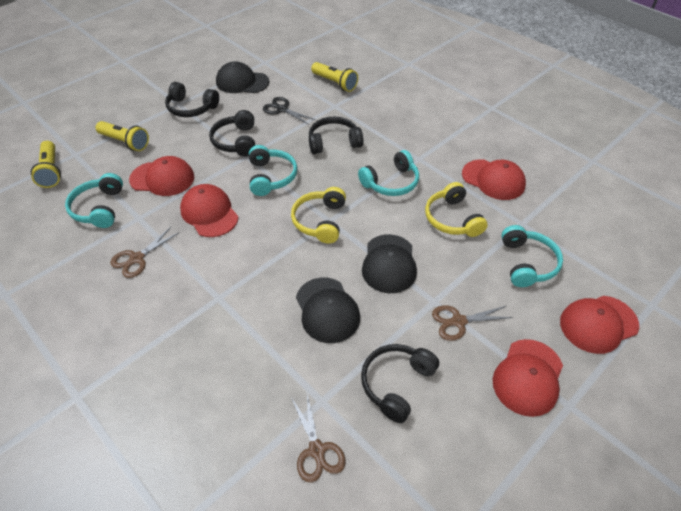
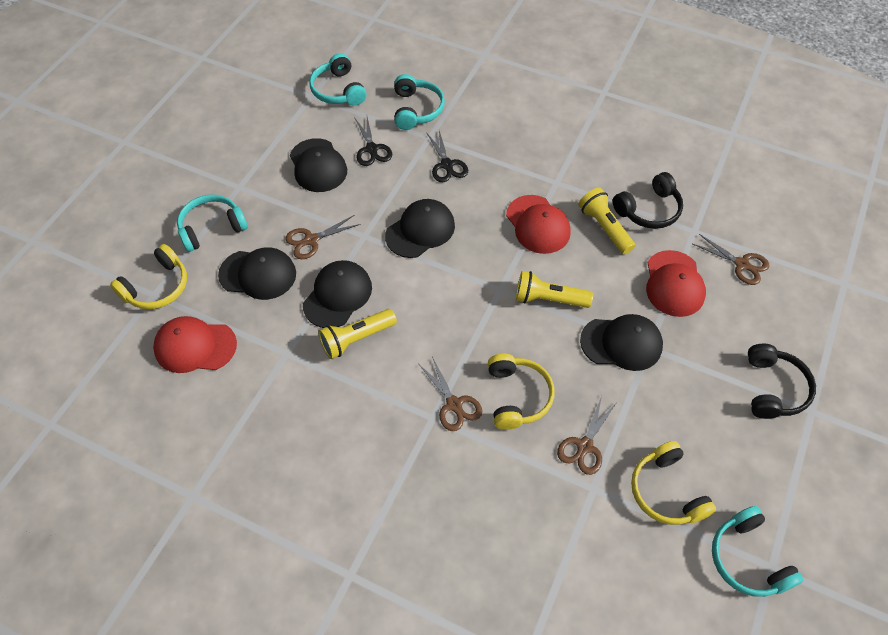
black cap: [216,61,269,93] [296,278,360,343] [362,234,417,293] = 3 -> [218,247,296,300] [290,138,347,192] [303,260,372,328] [385,199,455,258] [580,314,663,371] = 5
black headphones: [165,82,219,117] [209,110,255,157] [309,117,363,154] [361,344,439,423] = 4 -> [613,172,683,229] [748,344,816,419] = 2
black scissors: [263,97,316,125] = 1 -> [354,117,392,166] [426,131,468,182] = 2
brown scissors: [110,227,180,278] [291,394,346,483] [432,305,513,341] = 3 -> [285,215,361,259] [420,357,482,431] [557,396,616,475] [693,234,769,285] = 4
red cap: [129,156,194,196] [180,184,239,237] [462,160,526,200] [493,339,563,417] [560,296,639,354] = 5 -> [153,316,237,373] [506,195,571,254] [646,250,706,317] = 3
yellow headphones: [291,187,346,243] [425,182,488,237] = 2 -> [110,244,187,309] [488,354,555,430] [631,441,716,525] = 3

